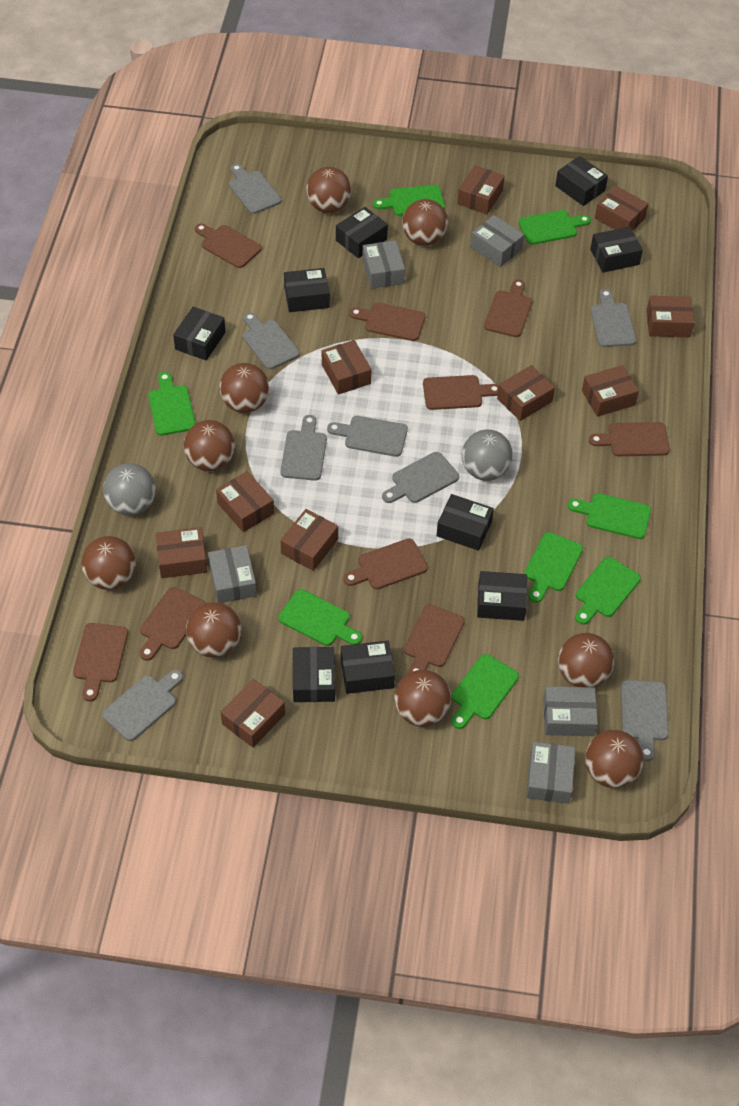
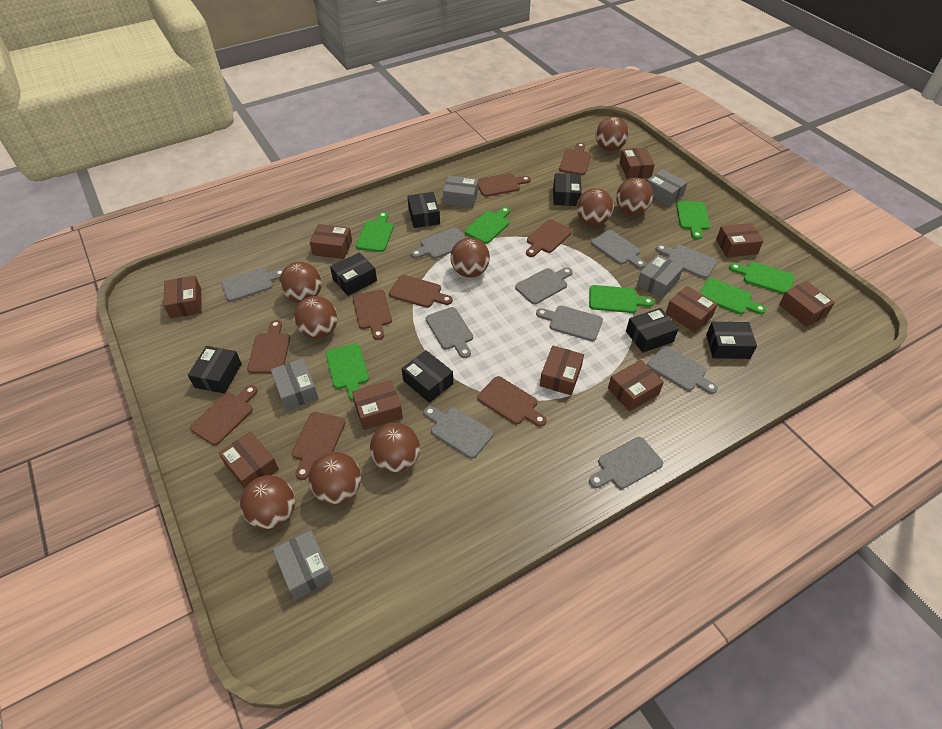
black box: [173,307,225,361] [284,268,330,312] [293,647,335,702] [336,207,388,258] [341,641,395,694] [436,494,494,551] [477,571,527,621] [555,156,608,206] [590,227,643,273] = 9 -> [188,346,242,394] [330,252,377,296] [402,350,453,403] [407,192,440,228] [553,173,582,206] [626,308,678,353] [706,322,757,359] = 7
green cutting board: [148,372,196,436] [278,589,362,646] [373,185,445,216] [451,654,519,729] [518,210,591,245] [524,532,583,603] [568,493,651,539] [575,557,641,625] = 8 -> [326,344,369,401] [356,212,394,252] [465,207,510,244] [589,285,654,313] [676,201,710,240] [700,278,766,314] [729,262,795,294] = 7
grey ball: [103,463,156,515] [462,429,513,481] = 2 -> none = 0
grey cutting board: [102,670,183,741] [229,164,282,214] [242,312,300,370] [280,415,327,481] [327,416,408,457] [382,452,459,503] [590,289,636,347] [621,680,669,761] = 8 -> [221,268,284,302] [411,227,466,259] [424,406,493,459] [426,307,473,358] [515,267,573,305] [536,306,603,341] [589,437,663,489] [591,230,646,269] [647,346,718,394] [656,244,718,278] = 10

